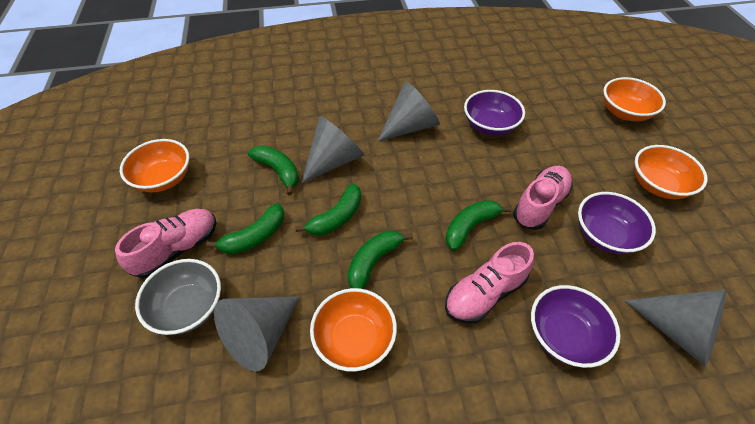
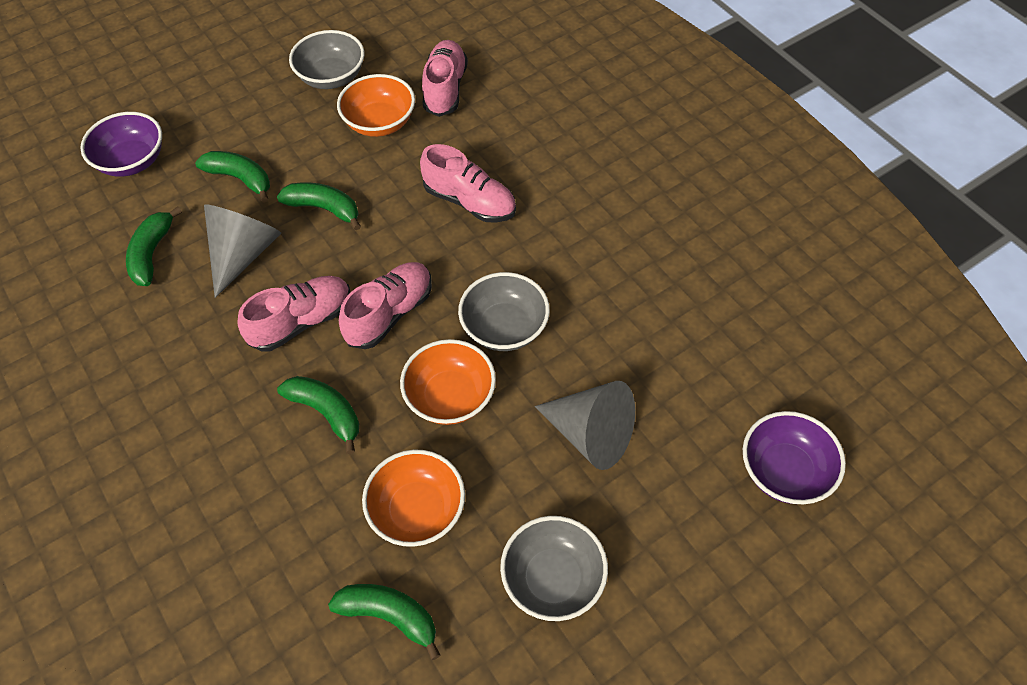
grey bowl: [135,259,221,335] = 1 -> [289,30,364,89] [458,272,550,351] [500,516,608,621] = 3
grey cone: [214,297,300,372] [301,116,364,183] [377,82,440,142] [624,289,727,367] = 4 -> [204,204,281,298] [535,381,635,470] = 2
orange bowl: [120,139,190,193] [310,288,397,372] [603,77,666,121] [634,145,707,199] = 4 -> [337,74,415,137] [362,450,465,547] [400,339,496,425] = 3
pink shoe: [115,209,216,278] [445,242,534,324] [513,166,573,230] = 3 -> [238,276,350,352] [339,262,432,349] [420,144,516,223] [422,40,468,117] = 4
purple bowl: [464,90,525,136] [531,285,620,368] [578,192,656,254] = 3 -> [80,112,162,177] [743,411,846,504] = 2

